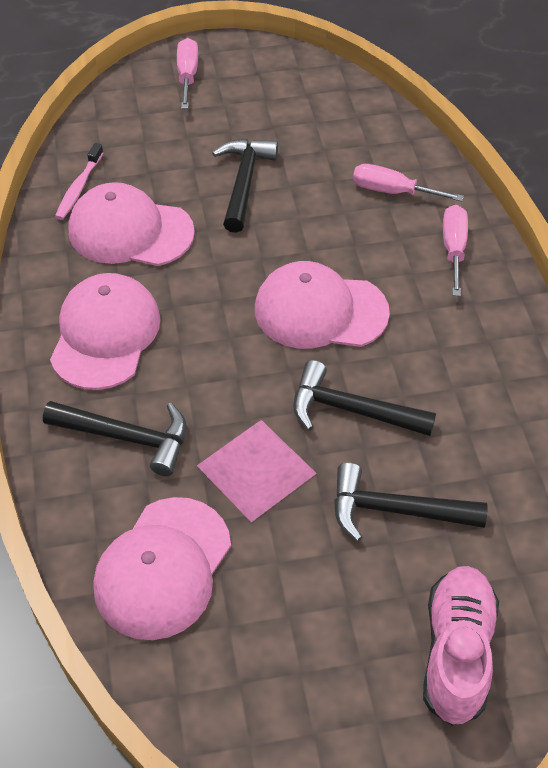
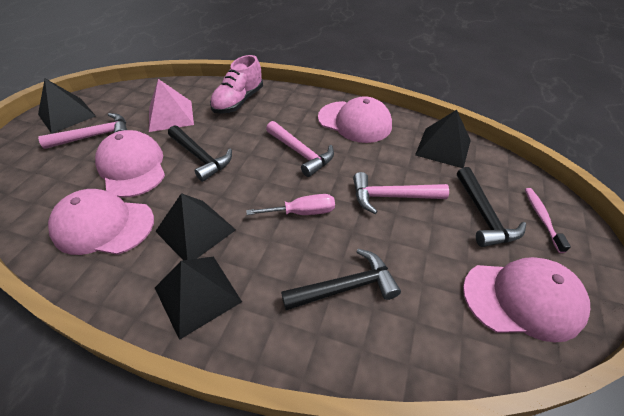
black hammer: [43,401,186,476] [212,139,278,233] [293,360,436,436] [334,463,488,541] = 4 -> [168,125,232,182] [281,249,401,310] [457,167,526,247] = 3
black pyramid: none = 0 -> [38,78,96,134] [155,193,236,260] [155,257,242,340] [415,110,471,168] = 4
pink hammer: none = 0 -> [38,113,127,149] [266,121,334,177] [353,172,449,214] = 3
pink screwdriver: [177,38,198,109] [353,164,464,202] [443,205,468,296] = 3 -> [246,194,335,215] = 1

